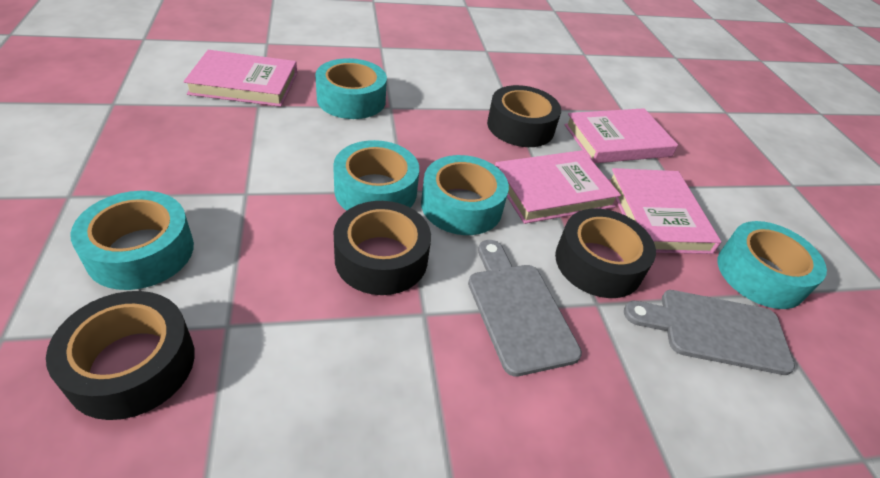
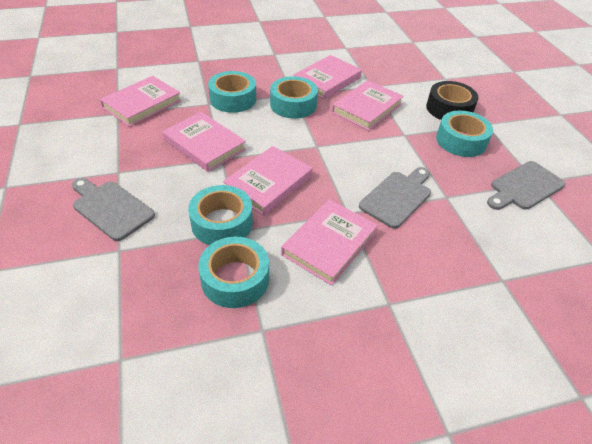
black tape: [46,291,195,420] [334,201,431,295] [487,85,561,147] [555,209,656,298] = 4 -> [426,81,479,120] = 1
grey cutting board: [468,240,582,377] [624,290,795,375] = 2 -> [72,178,155,241] [359,167,431,229] [487,161,565,210] = 3
pink book: [184,50,297,107] [495,150,621,224] [564,108,678,163] [608,168,721,254] = 4 -> [100,76,182,127] [162,112,246,172] [223,146,313,215] [281,199,378,285] [294,55,362,99] [332,80,404,131] = 6

